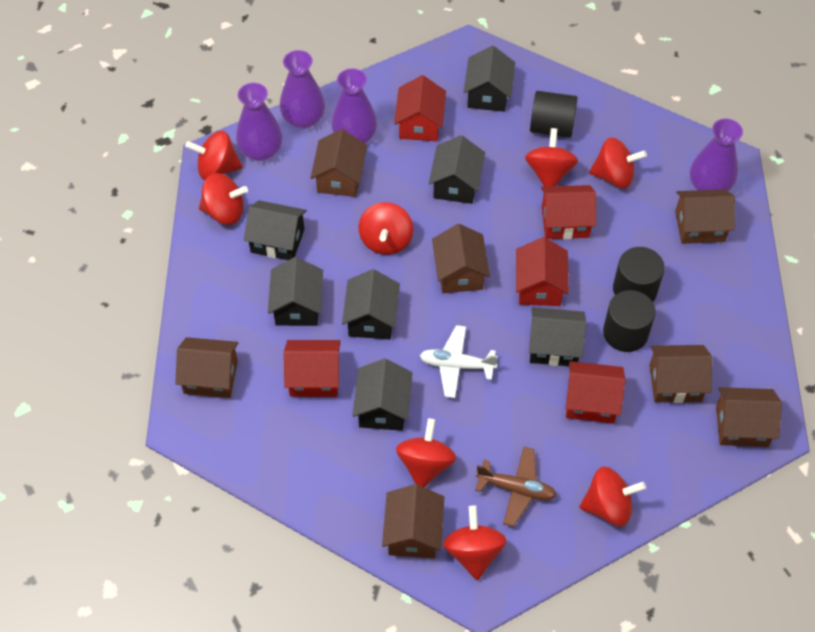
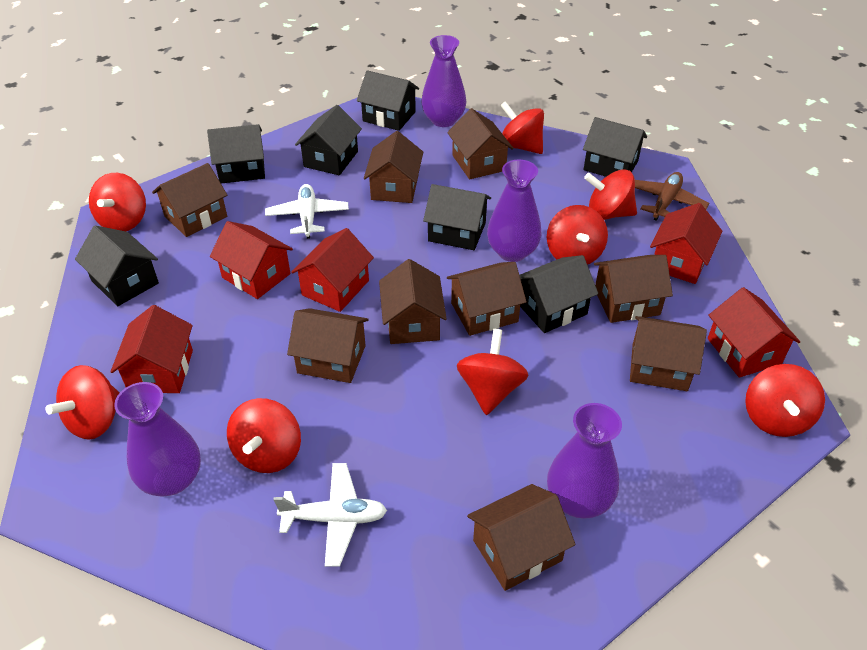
black cylinder: [530,91,578,138] [603,290,656,352] [613,247,665,302] = 3 -> none = 0
brown house: [175,337,238,398] [310,129,367,197] [382,484,444,558] [432,224,490,293] [650,345,712,403] [675,189,735,244] [716,387,782,447] = 7 -> [152,163,227,237] [287,308,369,383] [364,131,423,203] [379,259,447,344] [447,108,514,179] [447,262,527,336] [467,484,576,591] [594,255,673,323] [630,316,707,391] = 9
white plane: [420,325,498,398] = 1 -> [265,184,349,239] [274,463,387,567] = 2

